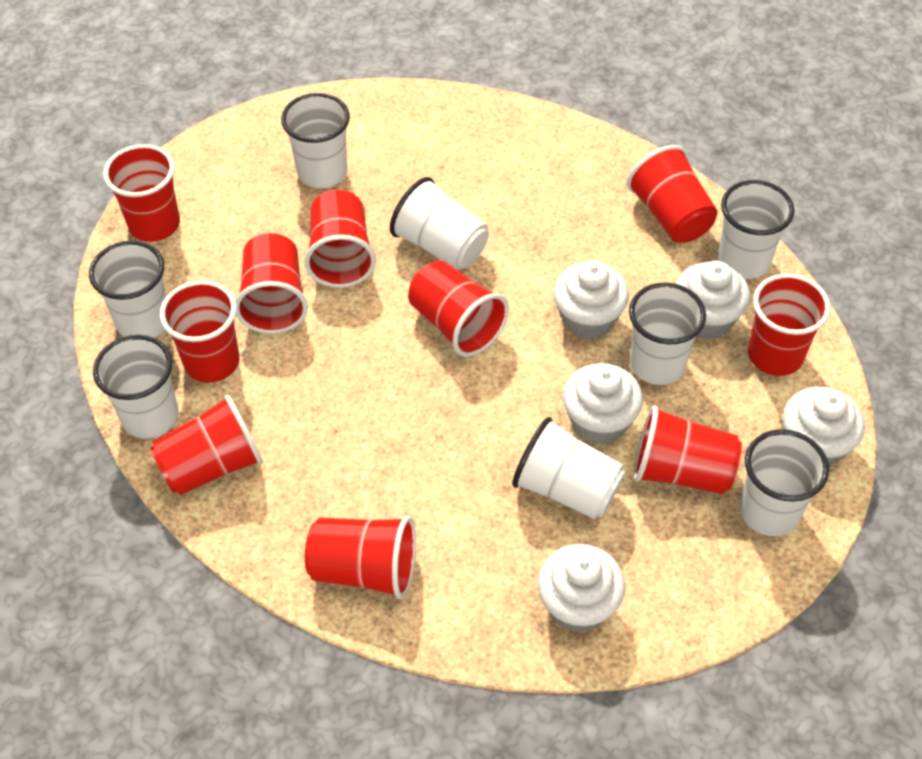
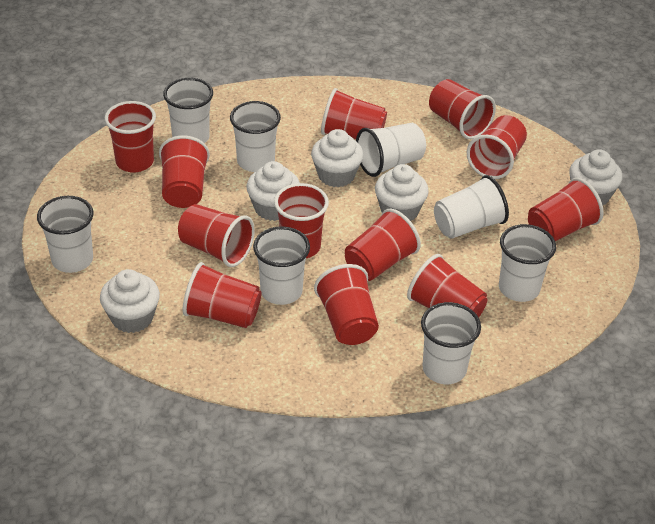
red cup: [103,144,180,242] [150,394,263,495] [160,280,239,383] [236,233,308,334] [304,190,376,288] [305,516,416,599] [408,260,509,357] [627,145,718,243] [634,405,742,494] [748,274,830,376] = 10 -> [104,101,156,173] [159,136,210,208] [178,204,255,267] [182,262,261,328] [274,183,329,258] [314,264,379,345] [321,88,387,139] [345,209,421,281] [407,254,487,317] [429,79,496,139] [467,115,527,179] [528,178,603,241] = 12

